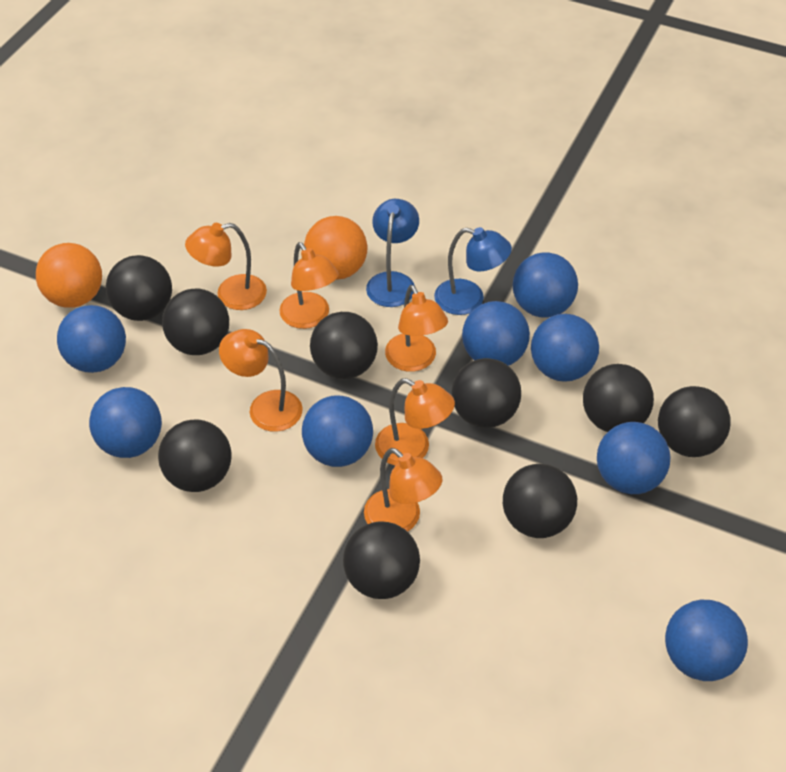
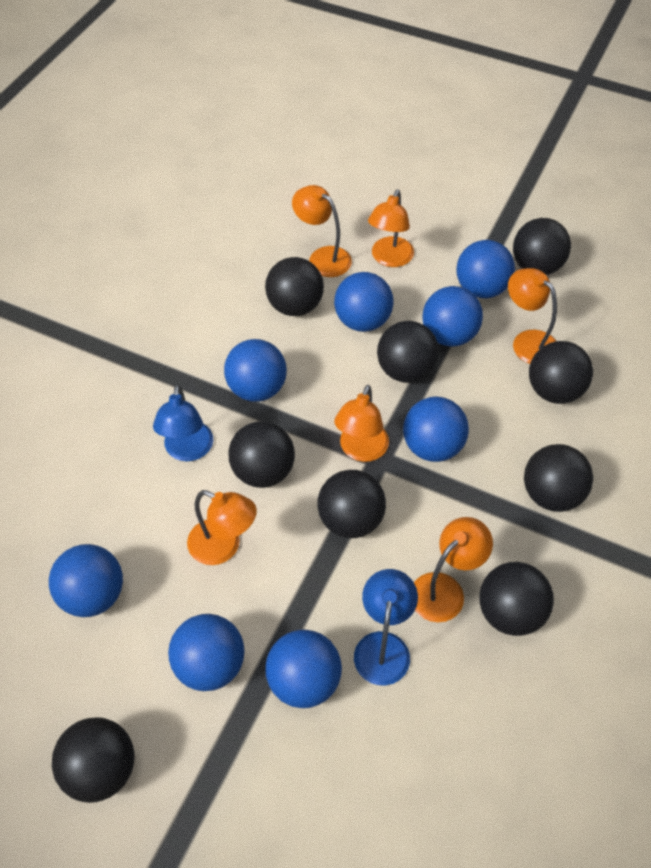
orange ball: [36,243,102,308] [304,216,367,280] = 2 -> none = 0

